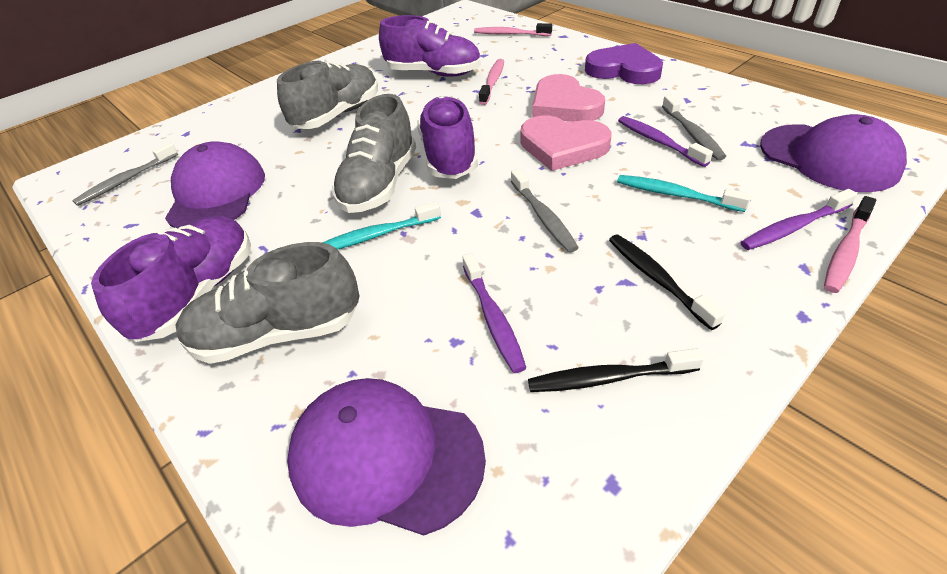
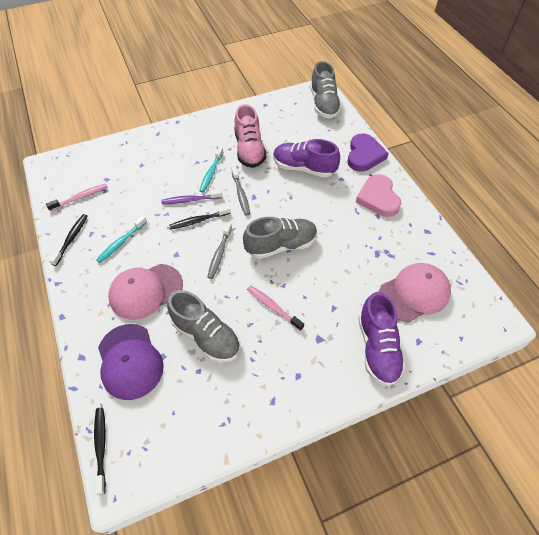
black toothbrush: [528,348,704,392] [609,234,725,330] = 2 -> [49,214,88,266] [94,407,106,495] [169,206,230,230] = 3
grey toothbrush: [72,142,178,206] [511,169,579,252] [662,95,726,160] = 3 -> [207,222,232,279] [232,167,250,216] = 2
pink cap: none = 0 -> [108,264,183,320] [379,263,451,322] = 2
pink heart: [520,116,611,171] [532,74,605,122] = 2 -> [356,174,401,217] = 1
pink shoe: none = 0 -> [234,104,267,168] = 1
pink toothbrush: [474,23,552,36] [479,59,504,105] [824,196,876,293] = 3 -> [46,183,108,211] [247,286,304,331] = 2
purple cap: [165,141,265,228] [287,378,486,536] [760,114,907,192] = 3 -> [98,324,164,400] = 1
purple shoe: [91,216,251,342] [379,15,481,77] [417,96,478,179] = 3 -> [273,139,340,177] [358,292,406,386] = 2
purple toothbrush: [462,253,526,373] [618,116,713,167] [741,189,857,250] = 3 -> [161,190,222,204] = 1

